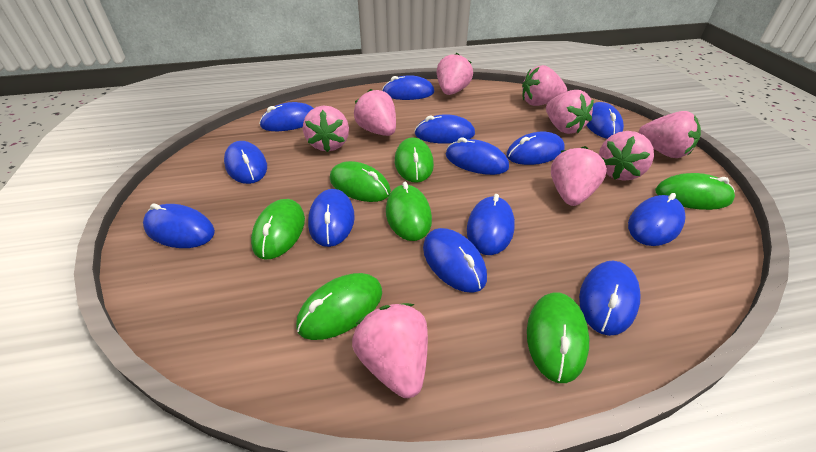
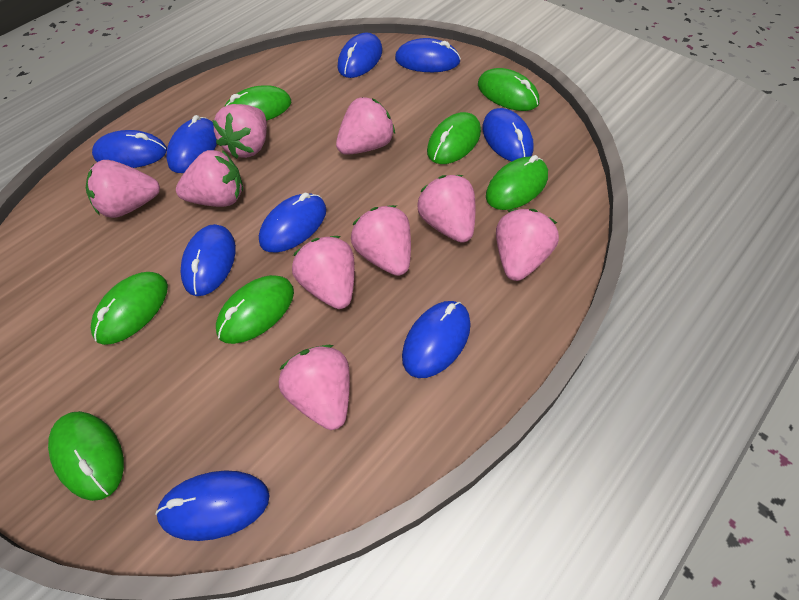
blue mouse: [143,204,215,248] [224,141,267,184] [259,102,314,131] [308,189,355,247] [382,75,434,100] [414,114,475,144] [423,228,487,293] [446,137,509,175] [467,194,515,255] [506,132,565,165] [579,261,641,336] [586,102,624,139] [628,193,685,246] = 13 -> [92,130,167,168] [155,470,270,541] [166,115,217,173] [180,224,236,296] [259,193,326,252] [338,32,382,78] [395,38,461,72] [402,301,471,378] [483,108,534,162] = 9

